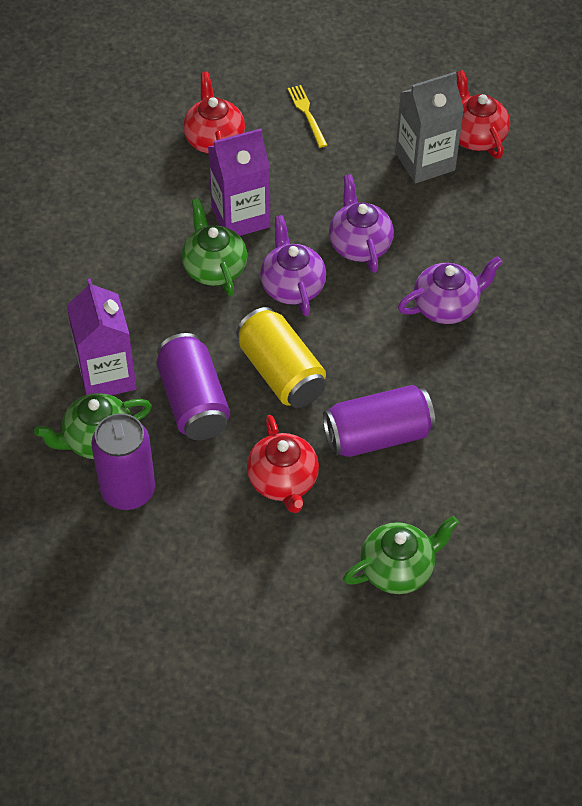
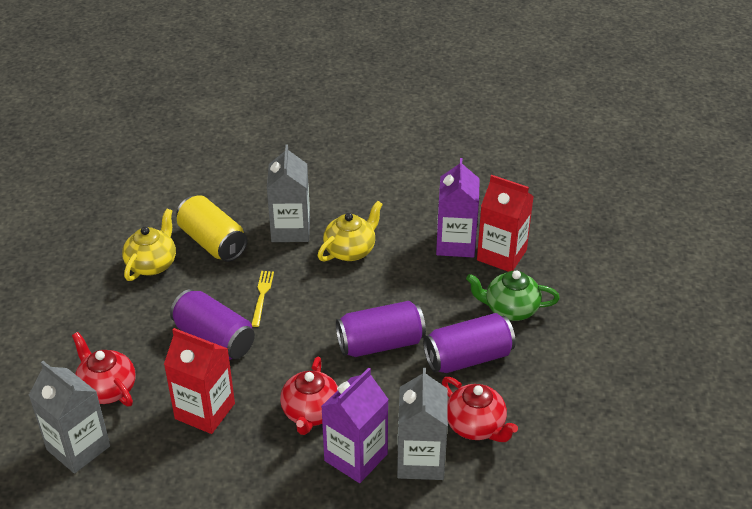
green teapot: [34,393,152,459] [182,198,247,296] [343,516,459,594] = 3 -> [466,270,560,321] = 1
grey carton: [395,72,464,183] = 1 -> [29,361,110,474] [267,144,310,242] [397,368,448,480] = 3
purple teapot: [260,215,326,316] [329,174,394,273] [398,256,503,324] = 3 -> none = 0
red carton: none = 0 -> [164,328,235,434] [477,175,534,272] = 2
yellow teapot: none = 0 -> [122,209,176,281] [318,201,383,261] = 2

